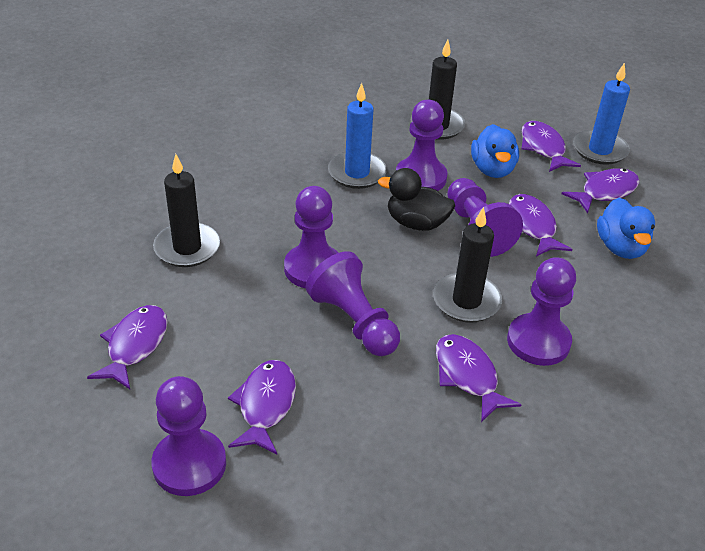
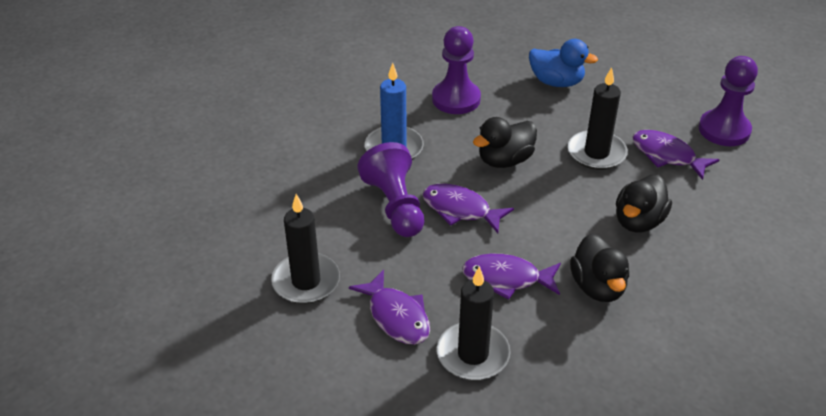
black duck: [378,168,455,231] = 1 -> [473,117,537,168] [570,233,629,302] [616,175,672,233] = 3
blue candle: [328,83,387,189] [573,62,630,165] = 2 -> [365,63,424,160] = 1
blue duck: [471,124,519,178] [597,198,655,259] = 2 -> [529,39,598,87] = 1
purple fish: [87,305,167,389] [228,360,296,455] [436,334,522,422] [509,194,572,257] [521,121,581,172] [562,168,639,213] = 6 -> [349,270,430,345] [422,183,514,233] [462,254,561,300] [632,130,720,180] = 4
purple pawn: [151,376,226,496] [284,186,338,288] [305,251,400,356] [396,100,447,191] [447,178,523,257] [507,257,576,366] = 6 -> [357,142,425,237] [432,26,481,114] [699,56,758,146] = 3

